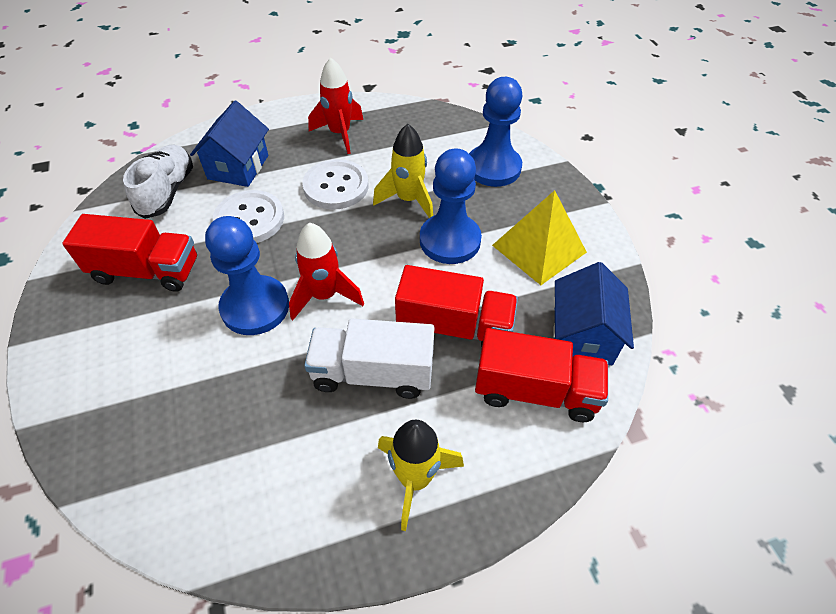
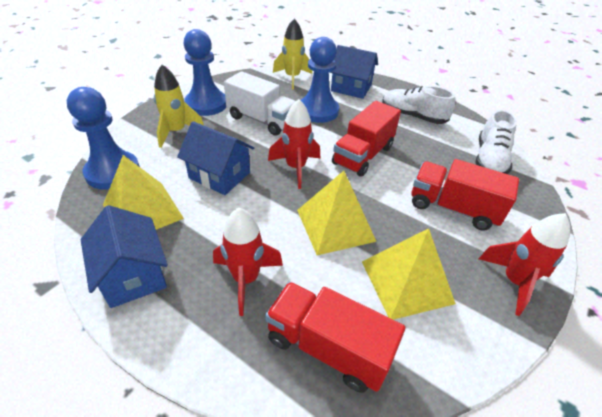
blue house: [190,101,269,187] [553,262,634,365] = 2 -> [81,205,168,308] [177,121,254,195] [330,45,378,99] = 3
red rocket: [289,223,364,320] [308,57,363,154] = 2 -> [213,208,283,316] [268,99,320,189] [478,213,570,316] = 3
white button: [213,190,284,243] [302,159,369,210] = 2 -> none = 0
white shoe: [123,144,193,219] = 1 -> [382,86,455,124] [476,110,517,174] = 2
yellow pyramid: [492,190,587,285] = 1 -> [103,155,184,230] [297,171,377,255] [362,228,456,320] = 3

